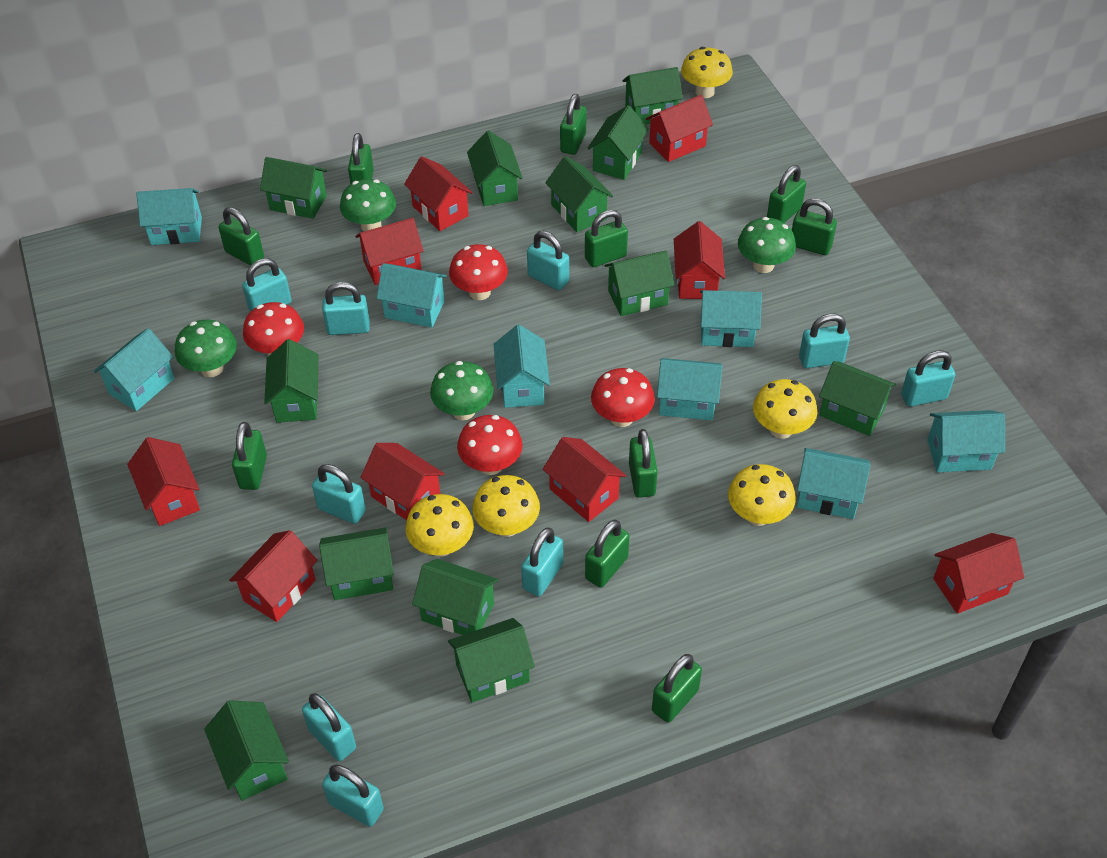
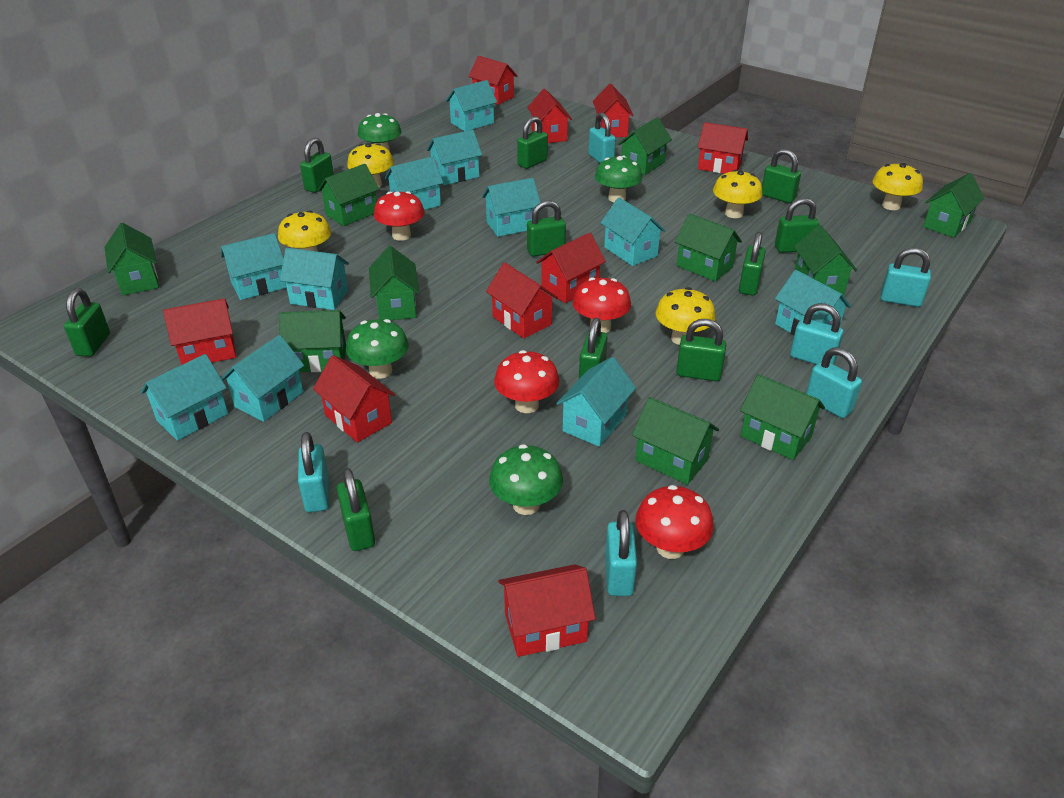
green house: [204,700,289,801] [260,157,327,219] [264,339,318,423] [319,527,394,600] [412,559,498,635] [448,618,535,703] [467,131,523,206] [545,156,613,232] [588,105,649,180] [604,250,675,316] [622,67,683,125] [819,361,896,436] = 12 -> [104,223,159,296] [279,310,346,372] [317,164,379,226] [369,246,419,320] [618,117,672,175] [632,397,719,485] [675,214,742,282] [740,374,825,460] [794,225,857,295] [923,173,985,238] = 10
turquoise house: [94,328,175,411] [136,188,202,245] [376,263,447,328] [494,325,550,408] [657,358,723,420] [700,290,762,347] [797,448,870,519] [927,410,1005,472] = 8 -> [141,354,228,441] [221,233,287,300] [221,335,304,422] [280,248,349,310] [385,156,443,210] [427,130,482,185] [446,80,497,131] [482,178,540,237] [556,357,636,447] [601,197,666,266] [775,270,851,336] = 11
turquoise padlock: [242,258,292,312] [302,693,356,761] [312,464,366,524] [322,282,370,335] [322,764,384,827] [521,527,563,596] [527,231,569,290] [799,314,850,368] [901,350,955,407] = 9 -> [298,432,329,512] [589,113,616,163] [605,510,637,596] [790,303,843,365] [806,347,862,418] [881,248,931,307] = 6

